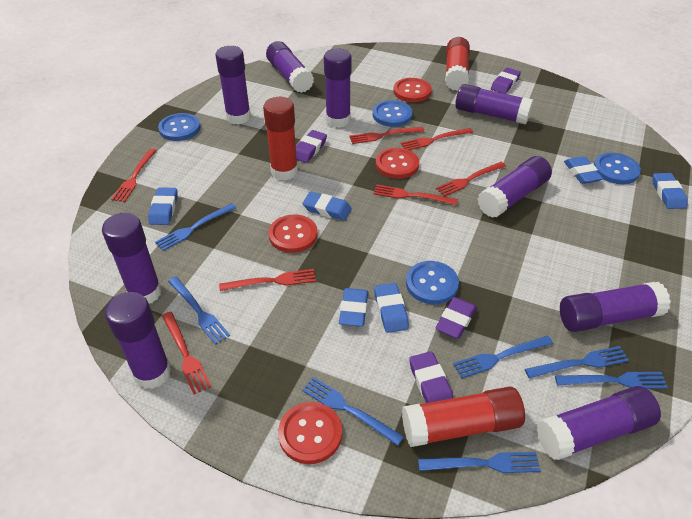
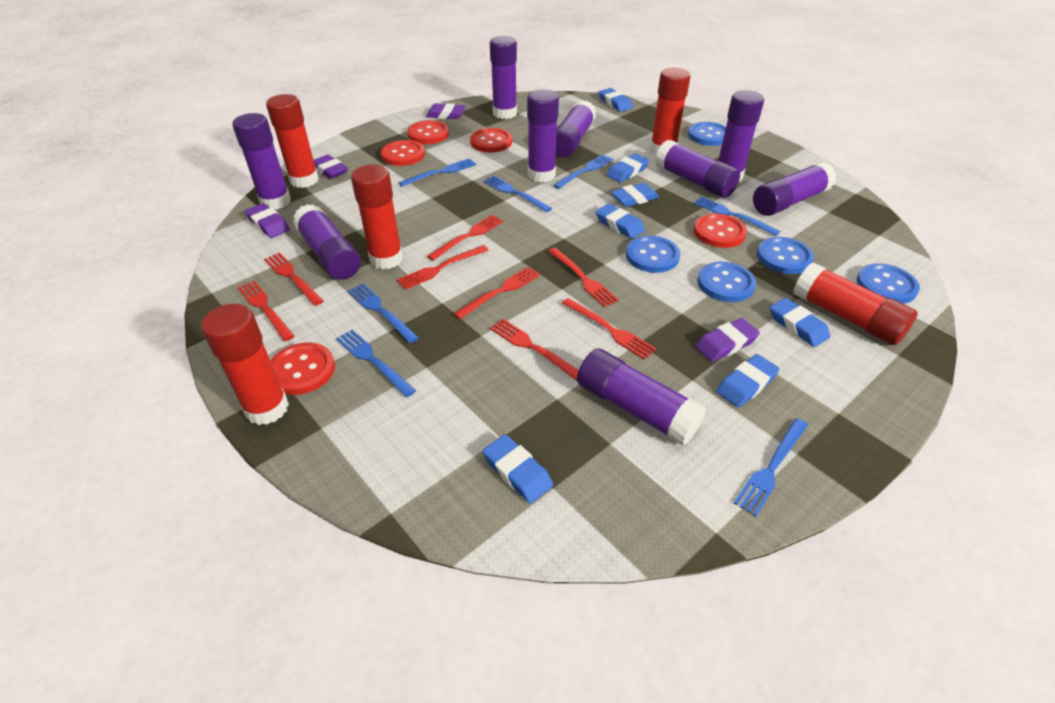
blue button: [158,113,200,141] [373,100,413,127] [406,261,459,304] [594,153,641,184] = 4 -> [626,236,680,273] [688,122,726,146] [697,262,756,302] [757,237,814,274] [857,263,920,304] = 5
blue eraser: [148,187,178,225] [302,192,352,221] [339,288,368,327] [374,283,409,333] [564,156,603,184] [653,173,688,209] = 6 -> [483,434,553,503] [596,204,645,239] [599,88,633,112] [606,154,649,182] [611,183,659,207] [716,354,779,408] [770,298,830,347] = 7
red button: [269,214,318,253] [278,402,342,464] [376,148,419,179] [393,78,432,102] = 4 -> [270,343,335,395] [381,140,425,166] [407,120,449,144] [470,128,512,152] [694,213,747,248] = 5
red fork: [111,149,157,202] [162,312,211,394] [219,269,316,291] [349,127,424,144] [373,184,458,205] [401,128,473,150] [436,162,506,197] = 7 -> [238,280,294,341] [264,253,324,306] [397,245,488,290] [427,215,503,261] [454,267,540,319] [490,319,579,381] [548,248,619,307] [562,298,656,359] = 8
red glue stick: [263,97,298,181] [402,387,525,447] [445,37,470,91] = 3 -> [201,304,289,425] [266,94,319,188] [351,165,403,269] [650,68,691,154] [793,262,918,345] = 5

